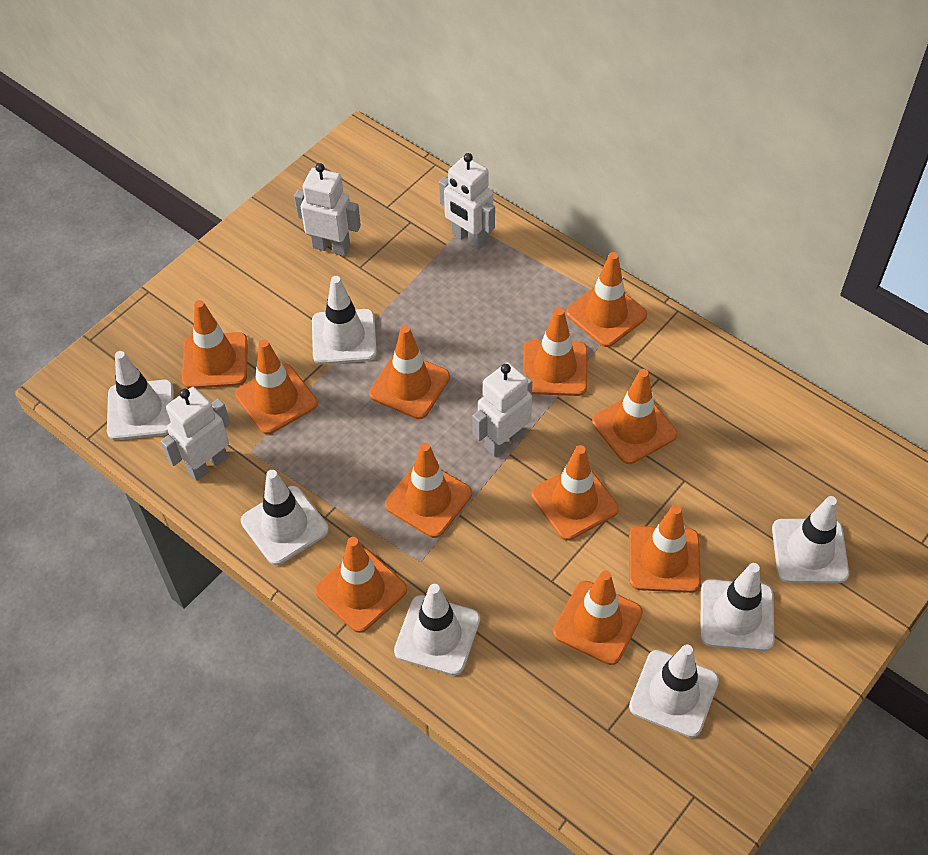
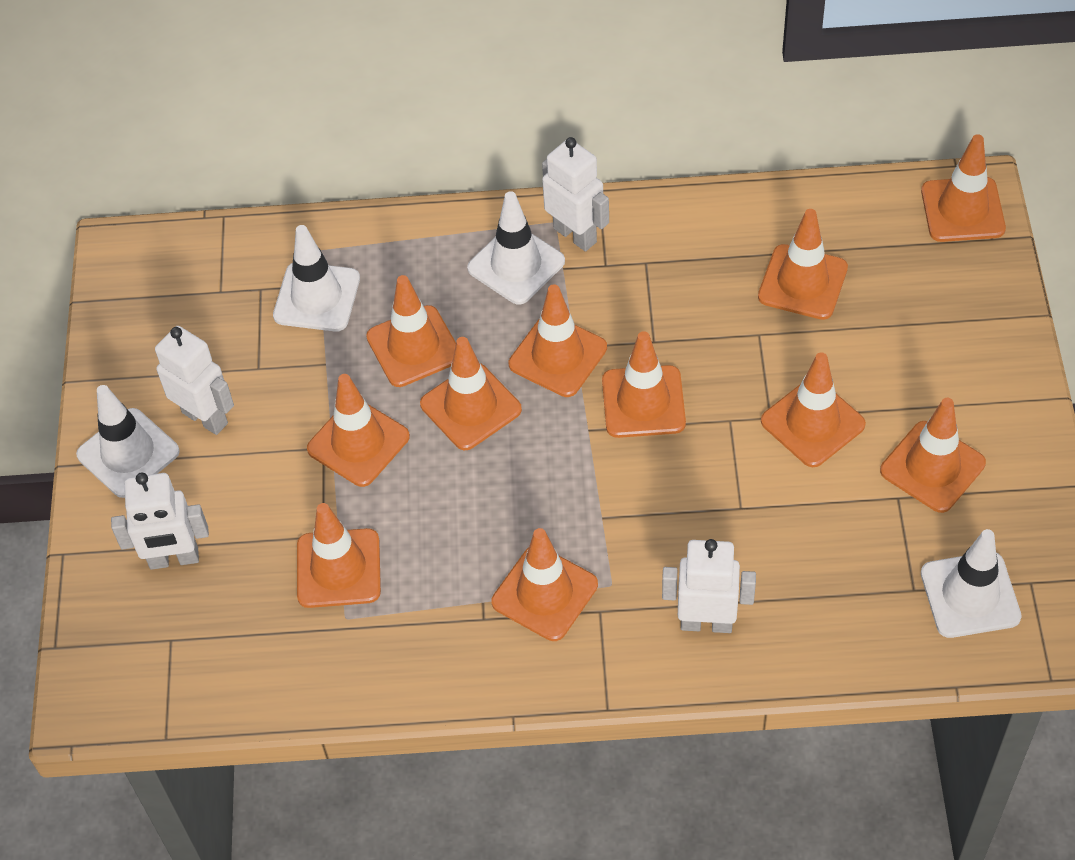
white traffic cone: [107,351,174,440] [241,470,329,565] [312,276,377,365] [394,584,480,676] [629,644,719,738] [700,563,774,651] [772,496,849,583] = 7 -> [76,385,180,498] [273,225,360,332] [467,191,565,305] [921,529,1022,638] = 4

